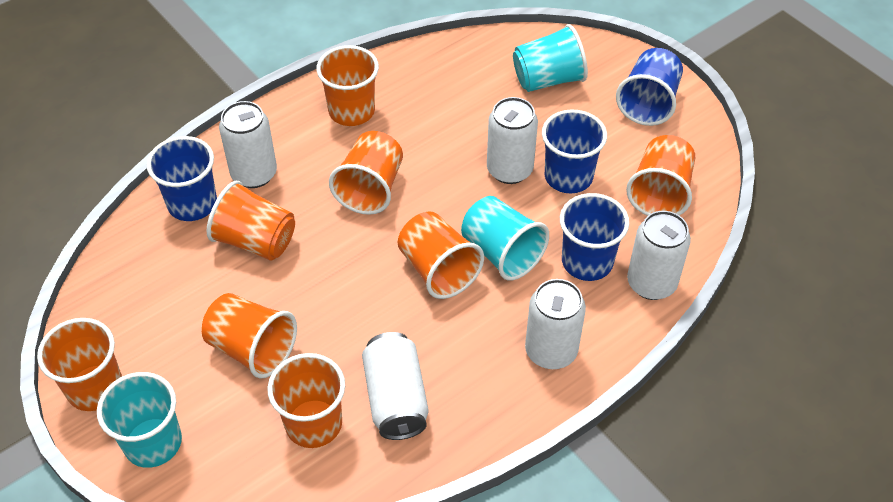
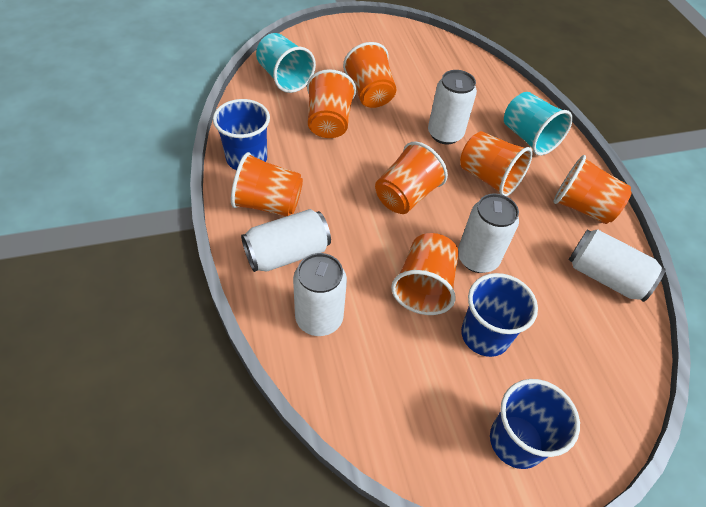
blue cup: [146,136,217,221] [542,109,607,193] [560,193,629,281] [616,48,683,126] = 4 -> [213,99,270,170] [461,273,538,357] [490,379,580,469] = 3
orange cup: [37,318,122,411] [202,293,297,378] [206,181,295,261] [267,353,345,448] [316,45,379,126] [329,131,403,215] [398,211,484,299] [626,135,695,216] = 8 -> [231,152,303,216] [307,69,356,138] [343,42,396,108] [375,141,448,214] [391,233,459,315] [460,131,533,196] [553,155,632,224] = 7
turquoise cup: [97,372,182,468] [461,196,549,281] [513,24,588,92] = 3 -> [256,33,316,93] [504,92,573,156] = 2

